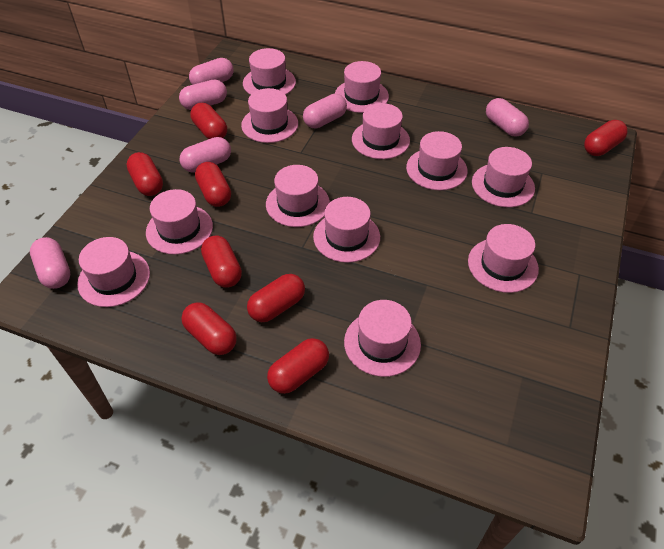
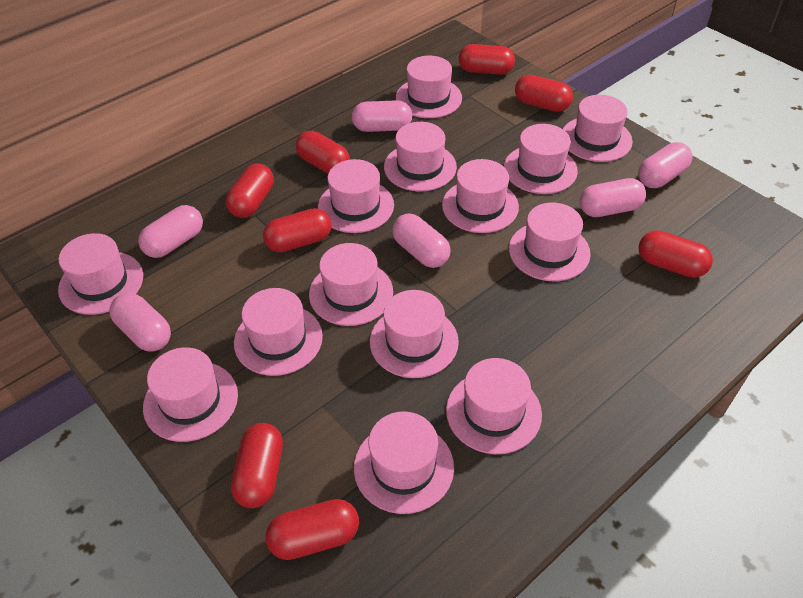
pink hat: [77,237,150,307] [146,189,213,255] [241,88,298,143] [243,48,296,95] [266,165,330,227] [313,197,380,263] [335,61,389,113] [344,300,421,377] [352,103,410,159] [406,131,468,190] [468,224,539,293] [472,147,535,208] = 12 -> [58,233,143,315] [143,347,238,442] [234,288,323,376] [309,243,393,326] [318,159,394,233] [354,412,454,514] [370,290,459,378] [384,122,457,191] [396,56,462,118] [442,159,519,233] [446,358,542,454] [504,124,578,194] [509,202,591,281] [563,95,633,162] = 14

